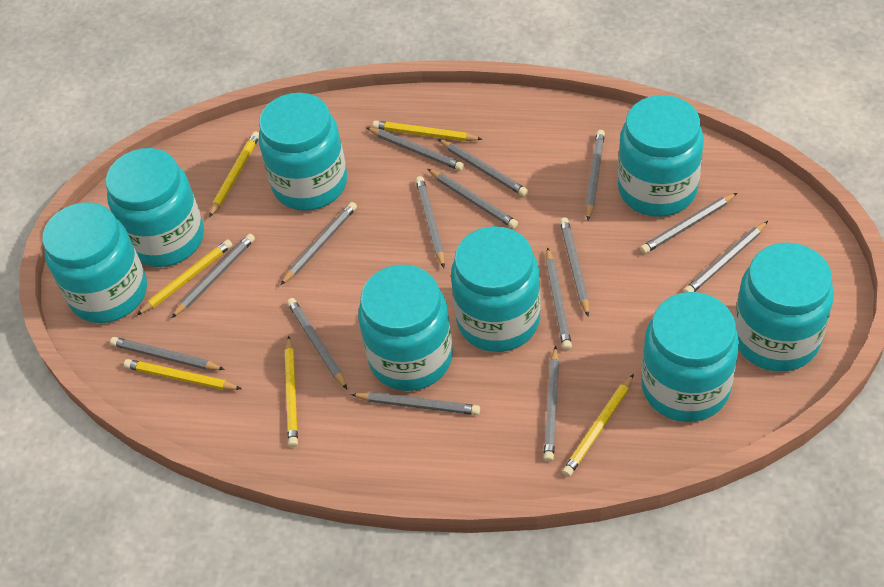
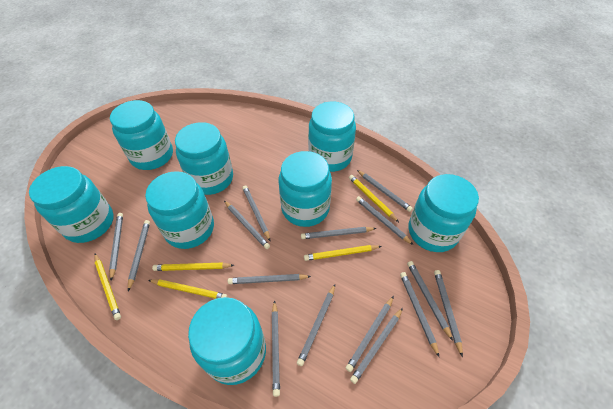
yellow pencil: [124,359,242,390] [136,240,232,316] [209,131,259,218] [285,336,298,447] [372,120,482,141] [562,374,634,477] = 6 -> [94,254,121,320] [148,279,227,299] [152,262,234,271] [304,245,382,261] [349,175,399,222] = 5

